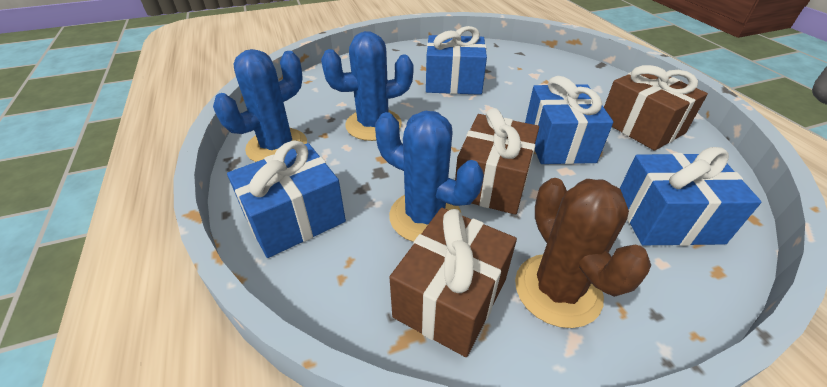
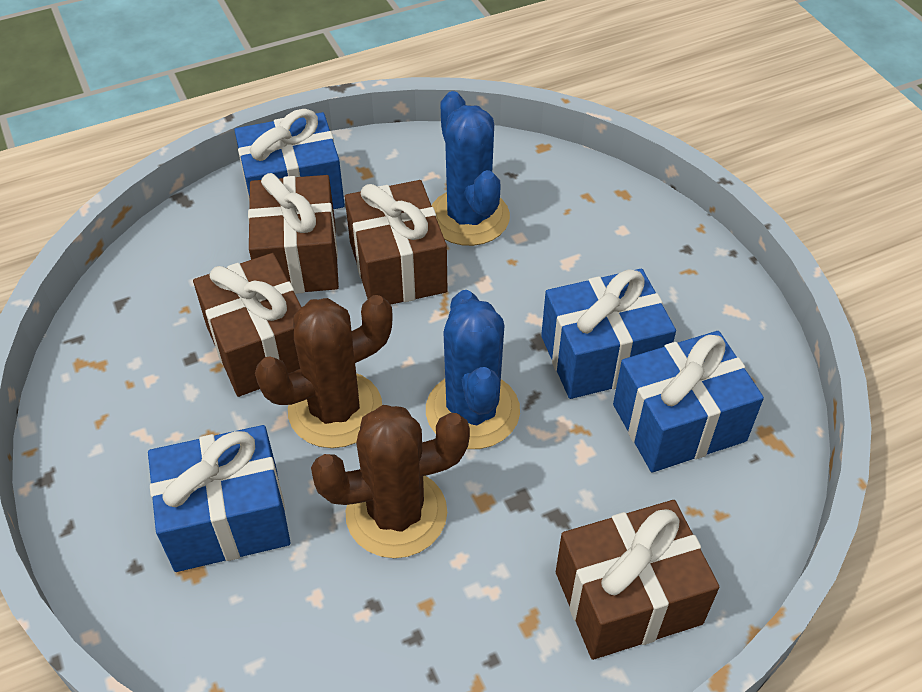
blue cactus: [213,49,307,162] [321,31,413,141] [375,111,484,242] = 3 -> [426,290,520,449] [431,91,510,246] = 2
brown cactus: [515,178,651,328] = 1 -> [255,295,393,448] [311,405,470,558] = 2
brown gift: [389,208,517,357] [455,108,539,215] [604,65,708,151] = 3 -> [193,253,301,397] [248,173,339,294] [345,180,447,305] [556,500,719,660] = 4

